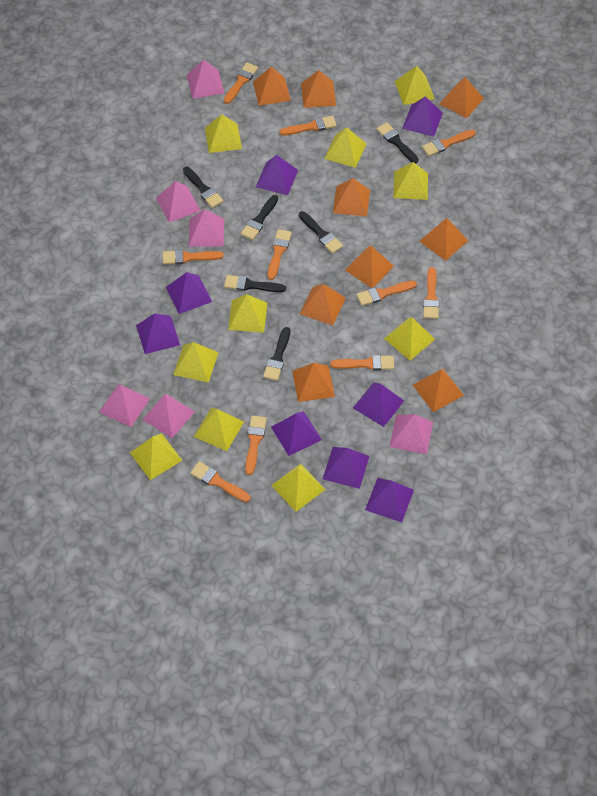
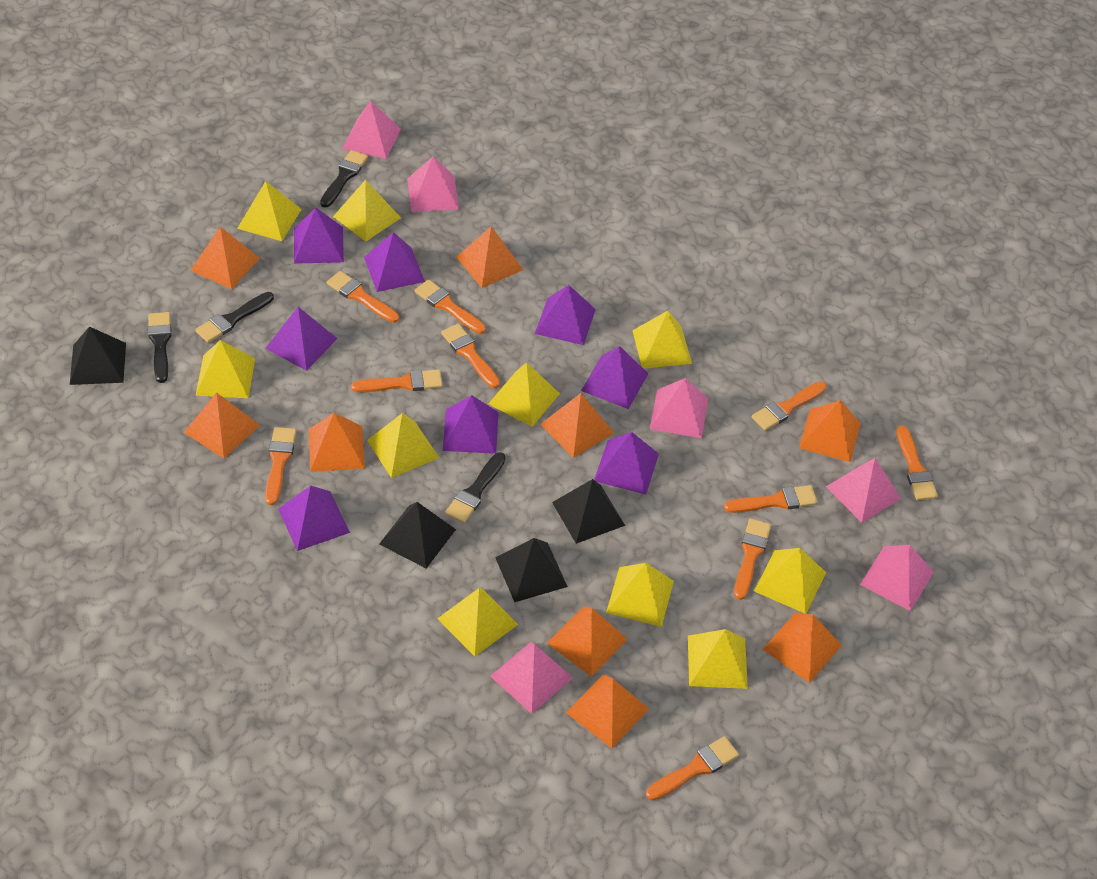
black brush: [183,167,223,208] [224,275,286,292] [241,195,278,240] [263,327,290,381] [299,211,343,254] [376,122,418,163] = 6 -> [148,312,172,383] [195,292,274,343] [320,150,368,208] [445,452,506,523] = 4
black pyramid: none = 0 -> [70,327,126,385] [379,502,456,569] [495,538,568,602] [552,479,625,544] = 4

